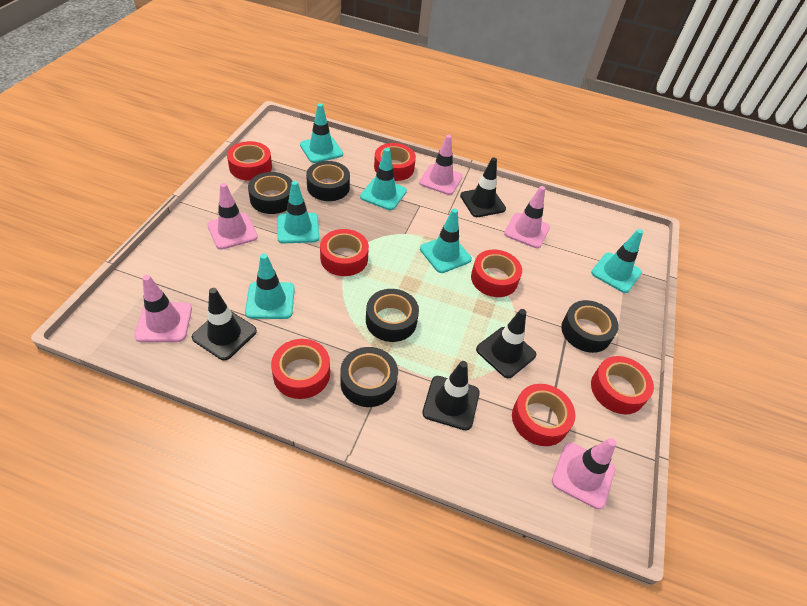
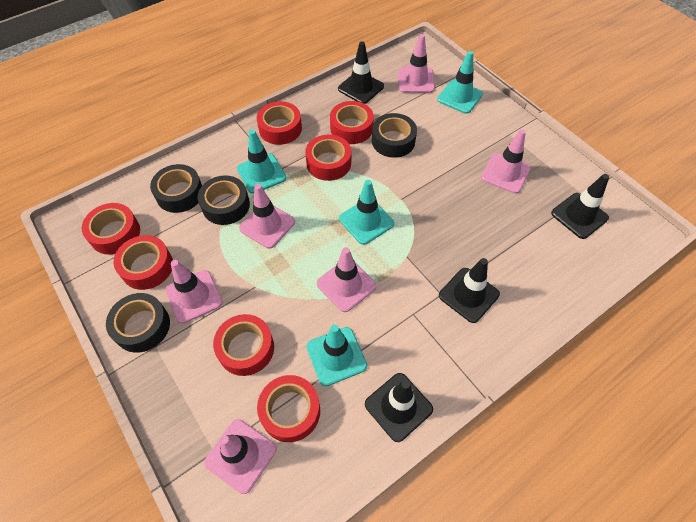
black tape: [248,172,292,214] [306,161,350,201] [340,347,398,407] [366,289,419,342] [561,300,619,353] = 5 -> [106,293,170,353] [150,164,202,213] [198,175,250,225] [372,113,417,158] = 4
pink traffic cone: [134,275,192,342] [207,183,258,249] [419,135,463,195] [504,186,550,248] [552,438,616,509] = 5 -> [166,260,223,324] [204,419,277,494] [239,184,295,249] [317,247,377,312] [398,34,435,93] [481,129,531,194] = 6
turquoise traffic cone: [245,254,295,319] [277,181,319,243] [300,103,343,163] [360,148,407,210] [420,208,472,273] [591,229,643,293] = 6 -> [237,130,286,194] [306,325,367,386] [339,180,394,245] [437,51,483,114] = 4

